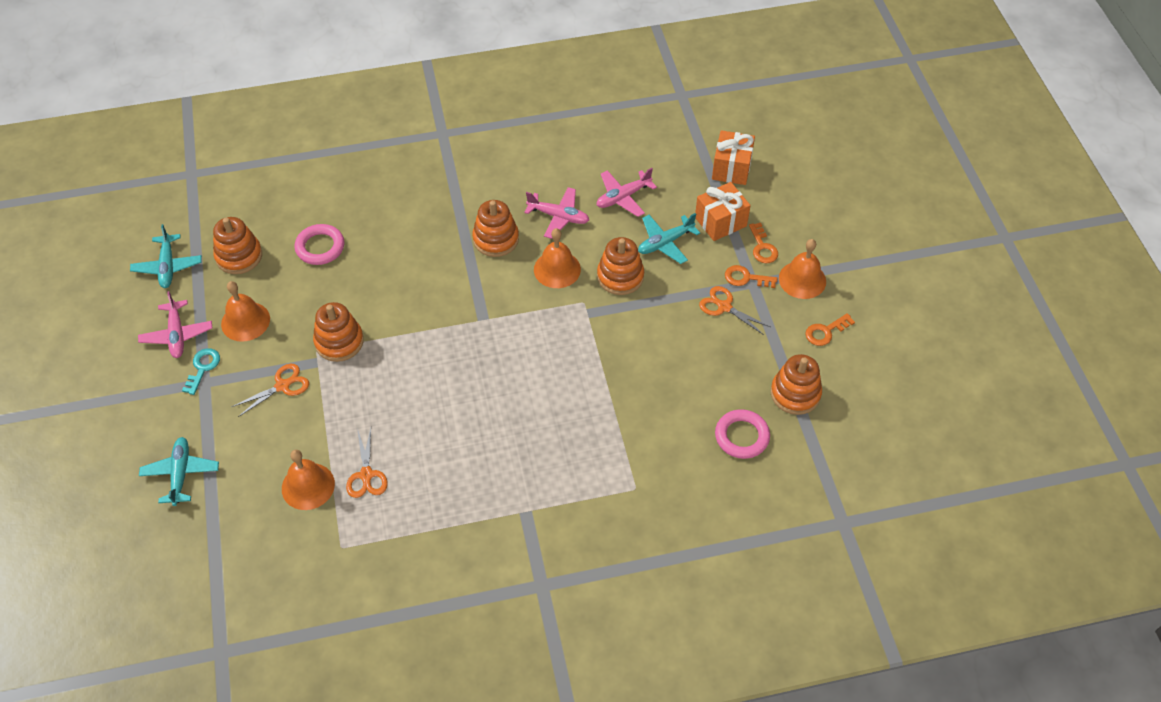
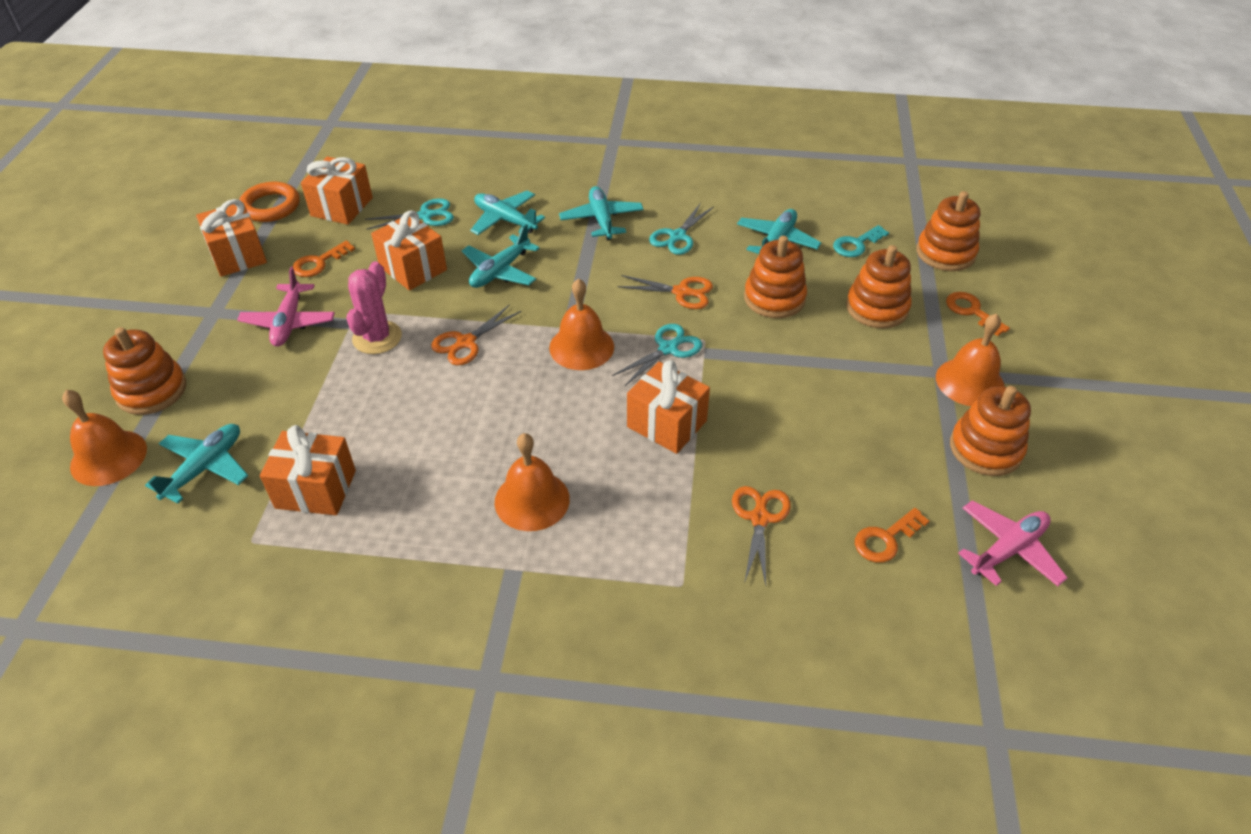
orange gift: [695,182,751,241] [712,130,755,185] = 2 -> [196,199,267,277] [260,425,356,515] [301,157,373,225] [371,210,447,291] [627,360,710,454] = 5
orange ring: none = 0 -> [239,182,300,222] = 1
pink cactus: none = 0 -> [346,261,402,354] = 1
pink plane: [138,291,212,358] [524,187,589,239] [597,168,657,217] = 3 -> [237,267,335,347] [958,501,1067,586] = 2
pink ring: [295,224,344,265] [715,409,770,459] = 2 -> none = 0
turquoise plane: [130,224,202,288] [139,437,219,506] [638,213,700,264] = 3 -> [145,424,248,504] [461,224,540,288] [470,190,545,235] [559,186,644,240] [737,209,821,254] = 5
turquoise scissors: none = 0 -> [365,198,454,230] [612,324,702,386] [649,203,714,255] = 3

